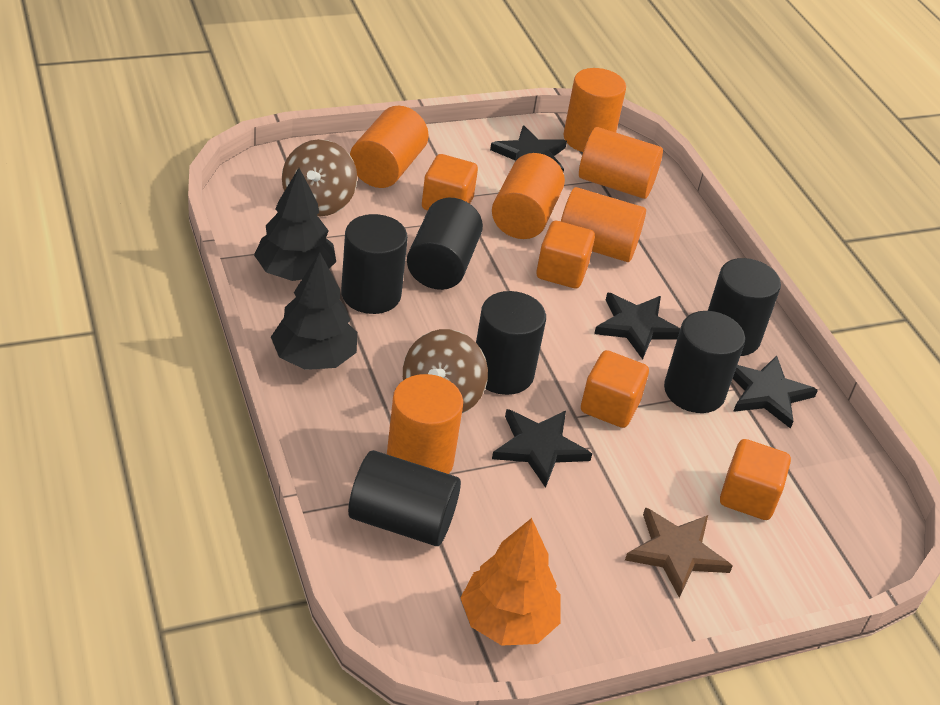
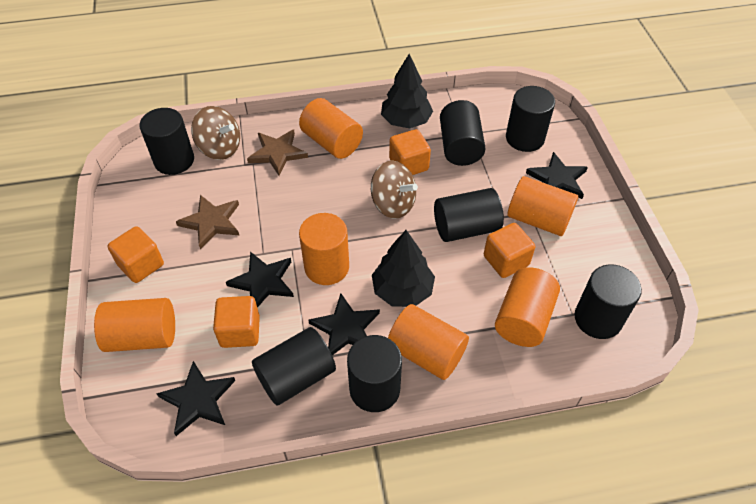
black cylinder: [341,214,408,314] [348,450,461,546] [407,198,483,290] [476,291,546,395] [664,311,745,413] [708,258,781,356] = 6 -> [139,108,194,175] [252,327,336,406] [347,335,402,412] [434,188,504,242] [440,100,486,166] [506,86,555,152] [575,264,642,339] = 7
brown star: [625,507,732,598] = 1 -> [176,195,239,249] [247,129,308,176] = 2
orange tree: [461,518,561,646] = 1 -> none = 0

